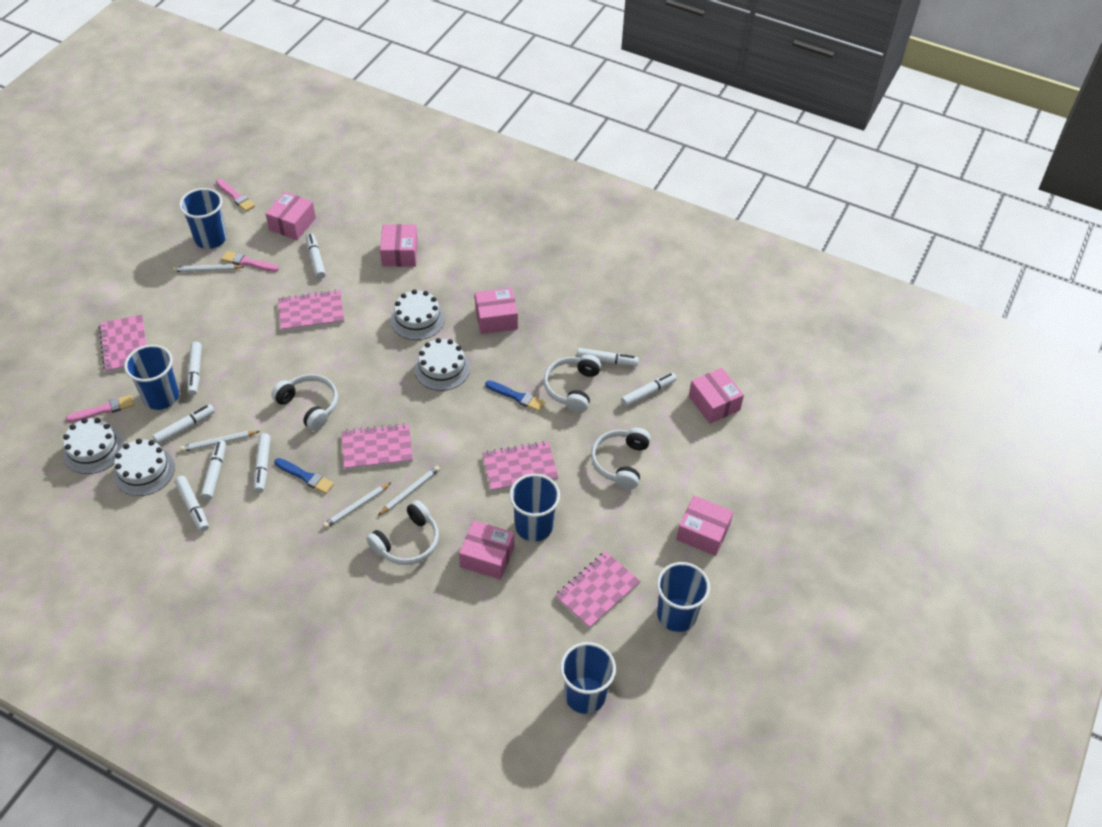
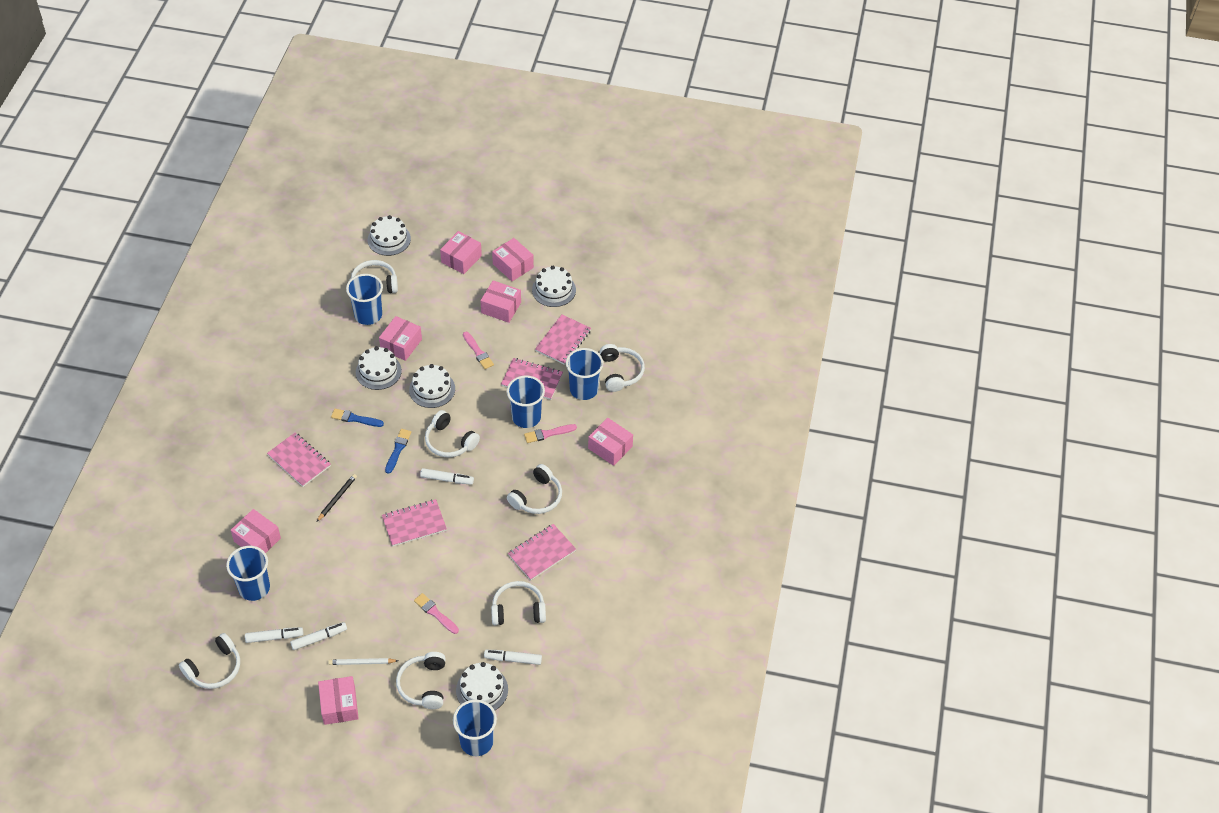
black pencil: none = 0 -> [317,474,357,521] = 1
pink box: [266,192,316,240] [380,224,418,267] [459,520,514,580] [475,288,518,334] [676,496,733,556] [689,368,744,424] = 6 -> [231,509,281,553] [318,676,359,725] [379,316,422,361] [440,231,482,274] [480,280,521,323] [492,238,534,281] [588,418,633,466] = 7
white cake: [63,418,124,474] [114,439,175,496] [391,290,445,340] [414,338,470,391] = 4 -> [356,346,402,390] [368,215,411,256] [409,364,455,408] [456,662,508,710] [532,266,576,307] = 5
white headphones: [271,374,338,431] [366,500,439,565] [543,355,601,413] [591,428,651,490] = 4 -> [179,633,240,689] [350,260,398,293] [396,652,446,709] [425,410,480,458] [491,581,546,625] [507,464,562,514] [600,344,645,392] = 7
white marker: [153,404,215,444] [175,476,209,532] [187,342,202,395] [201,440,226,500] [254,433,270,493] [306,233,326,279] [577,348,639,366] [621,373,677,407] = 8 -> [245,627,303,643] [290,622,347,650] [420,468,474,485] [484,650,542,665] = 4
white pencil: [173,264,245,272] [180,431,260,452] [323,482,392,529] [378,466,440,516] = 4 -> [328,658,398,665] = 1

